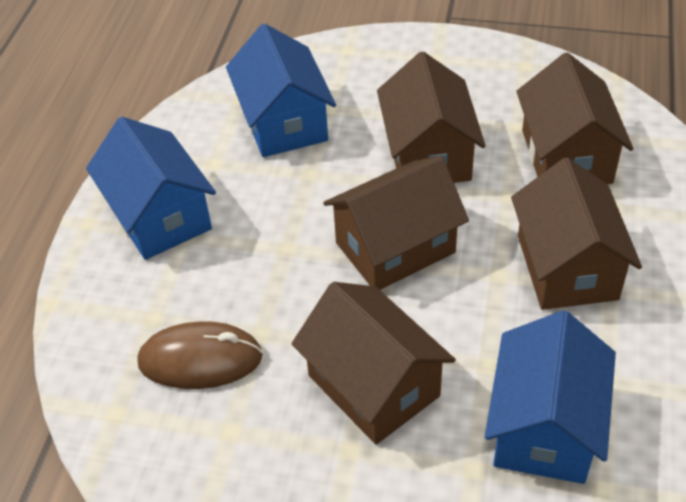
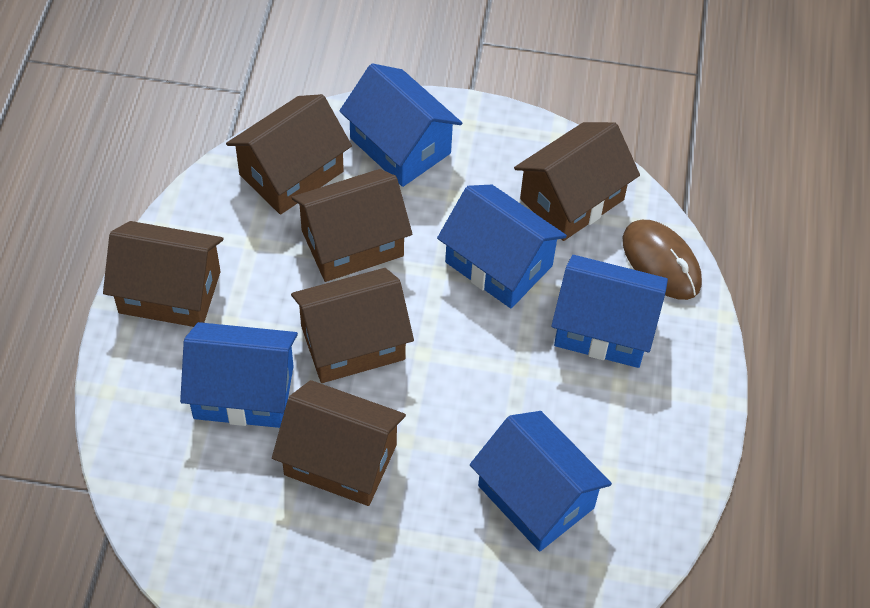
blue house: [86,117,216,260] [226,24,336,157] [485,311,616,484] = 3 -> [180,322,298,428] [340,63,462,187] [437,185,567,308] [470,411,612,552] [551,255,668,368] = 5
brown house: [292,282,456,445] [323,156,469,290] [377,52,486,183] [511,157,642,310] [516,52,634,184] = 5 -> [103,221,223,327] [226,94,352,215] [272,380,406,506] [291,268,414,383] [292,169,412,282] [514,122,640,241] = 6

